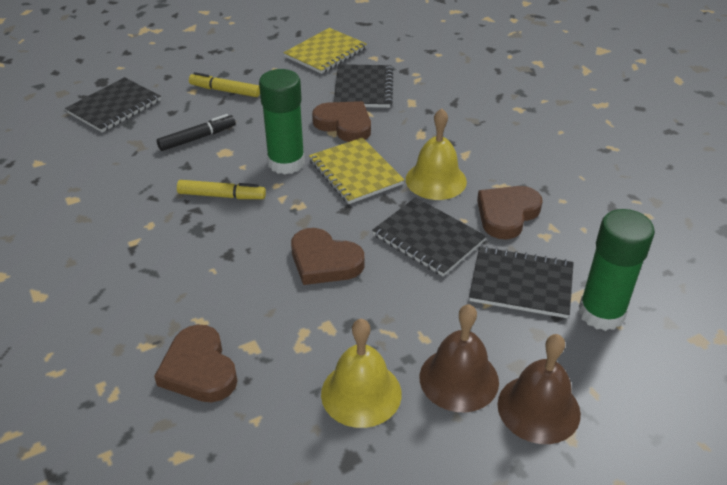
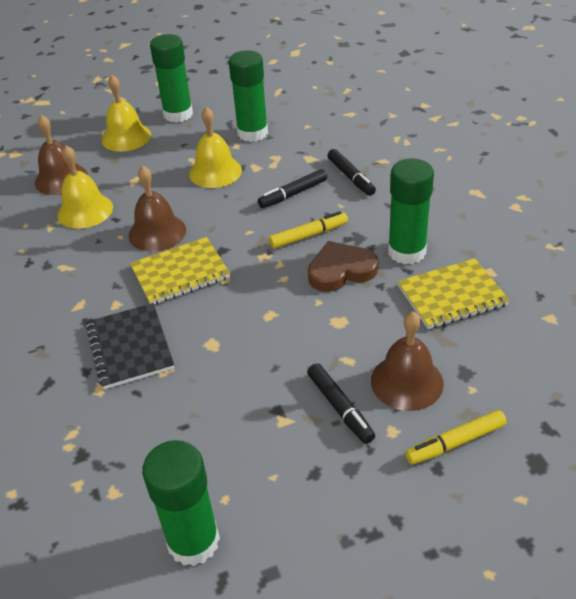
black marker: [157,114,236,151] = 1 -> [258,169,327,208] [307,363,375,444] [327,149,376,196] = 3
black notebook: [65,77,161,133] [334,64,393,108] [372,197,486,276] [469,246,574,318] = 4 -> [86,303,174,389] = 1
brown bell: [420,304,499,412] [498,334,581,444] = 2 -> [35,115,88,195] [129,165,186,252] [371,311,444,411] = 3
brown heart: [154,325,237,402] [291,228,364,285] [312,101,371,142] [477,186,543,240] = 4 -> [308,241,378,292] = 1
green glue stick: [259,69,305,174] [579,209,655,331] = 2 -> [142,440,220,566] [150,34,193,123] [229,50,268,142] [388,159,434,264] = 4
yellow bell: [321,319,402,428] [406,108,467,200] = 2 -> [57,145,113,229] [102,75,151,152] [189,107,242,188] = 3

